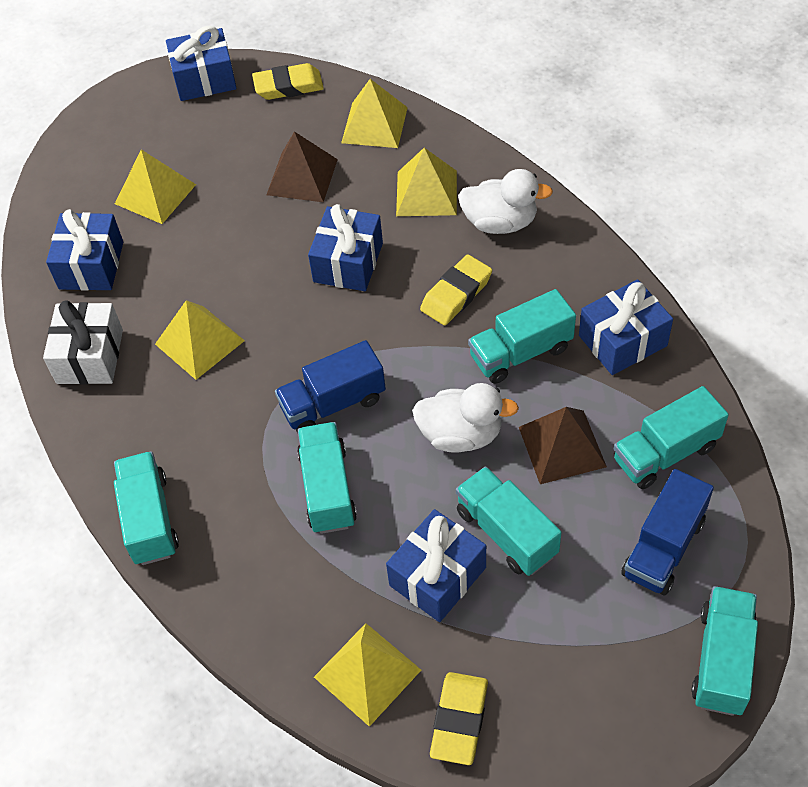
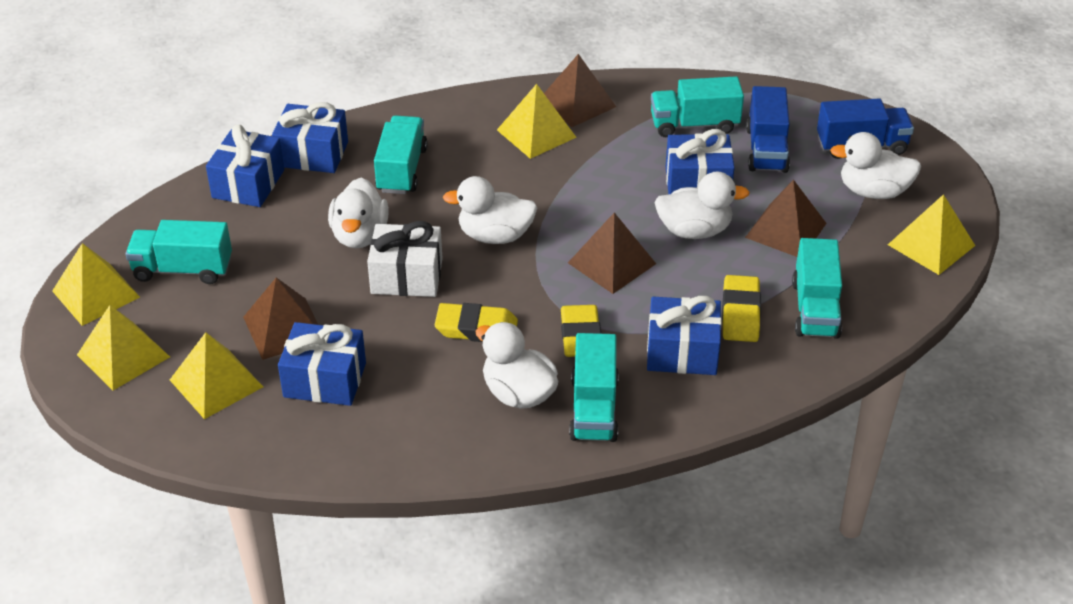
brown pyramid: [266,132,338,202] [519,407,607,484] = 2 -> [243,277,318,360] [544,54,616,127] [568,212,656,294] [745,180,827,257] = 4
turquoise truck: [114,451,179,565] [297,422,357,534] [456,466,562,576] [468,289,576,384] [614,386,729,489] [691,586,758,716] = 6 -> [125,220,232,284] [374,115,428,194] [569,333,619,442] [651,76,744,137] [792,238,842,339] = 5
white duck: [412,383,519,453] [458,169,553,234] = 2 -> [328,178,389,248] [443,176,537,244] [476,322,558,409] [655,172,750,239] [830,132,921,199] = 5

